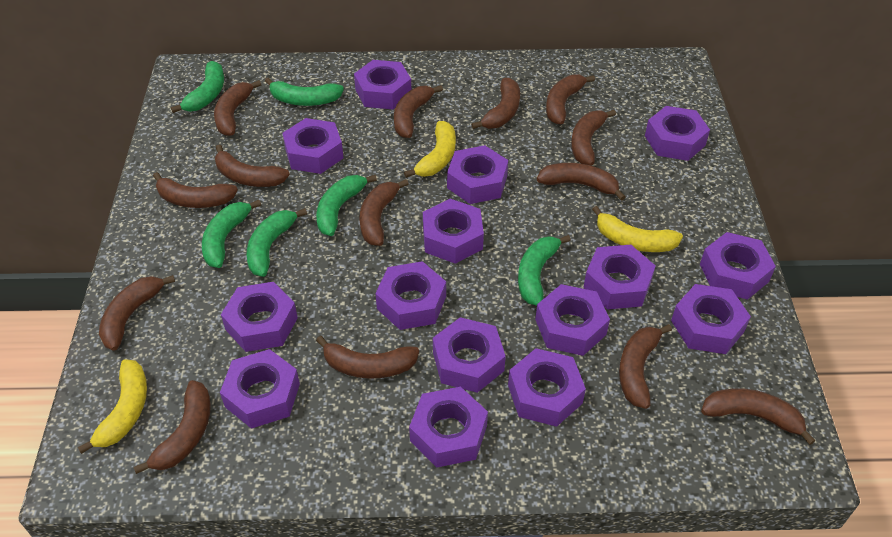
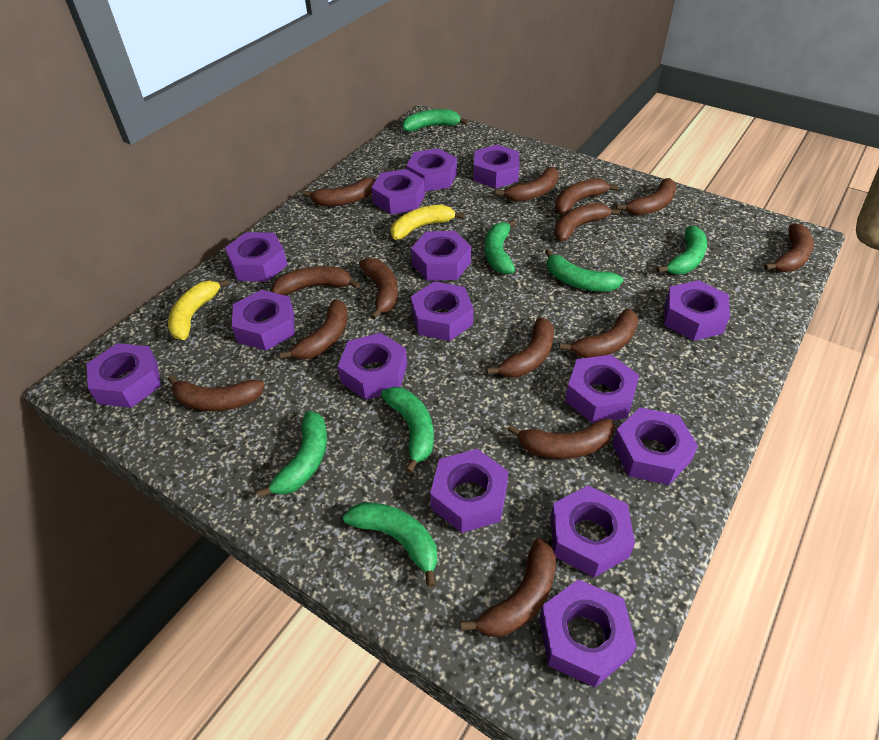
green banana: [171,61,224,113] [202,200,261,268] [247,208,307,277] [265,78,344,106] [316,175,377,236] [518,235,571,306] = 6 -> [256,411,327,498] [343,502,438,588] [381,387,434,473] [403,109,468,132] [485,219,517,274] [545,249,623,292] [656,226,707,274] = 7
yellow banana: [78,359,147,454] [404,121,456,178] [592,206,683,252] = 3 -> [168,279,230,340] [391,205,465,240] = 2

